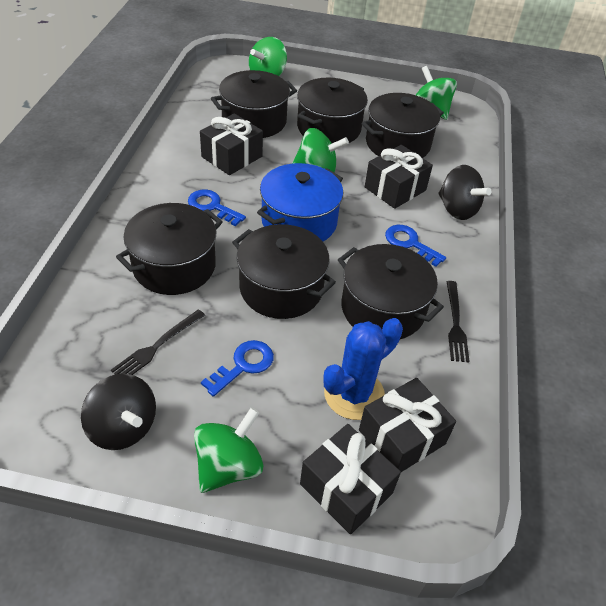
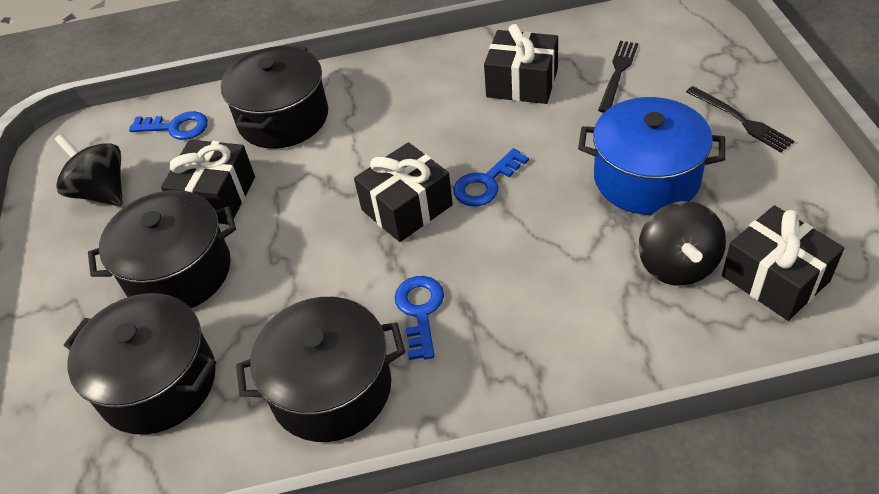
black pot: [116,203,223,295] [211,70,297,138] [232,224,336,319] [297,78,368,143] [338,244,444,339] [361,93,444,158] = 6 -> [64,293,216,435] [88,190,236,308] [221,45,328,149] [236,297,405,442] = 4
blue cactus: [323,318,403,420] = 1 -> none = 0
green spinning top: [194,407,263,493] [249,37,287,76] [292,128,349,172] [416,66,457,120] = 4 -> none = 0

